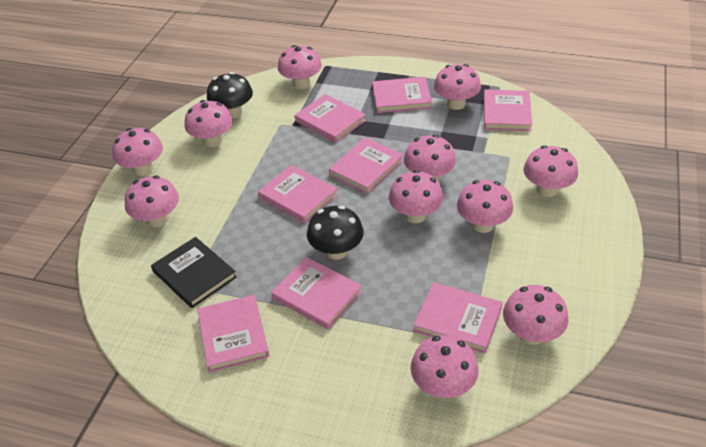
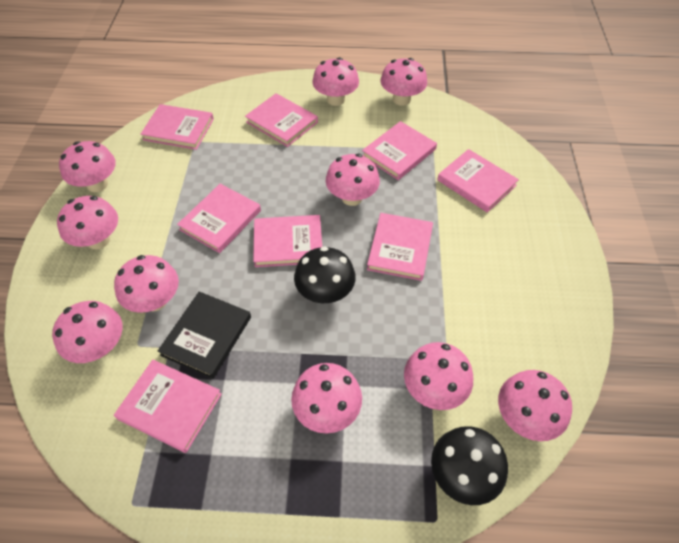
pink mushroom: [112,128,163,176] [124,176,179,227] [185,100,233,147] [278,45,322,89] [389,170,444,223] [404,135,456,181] [411,335,479,398] [434,64,481,110] [457,180,513,233] [503,285,568,345] [523,146,578,197] = 11 -> [52,301,123,363] [57,196,118,249] [59,141,116,192] [114,255,179,313] [291,363,362,434] [312,57,359,106] [326,154,380,206] [381,58,427,106] [404,342,473,410] [498,370,572,441] = 10

